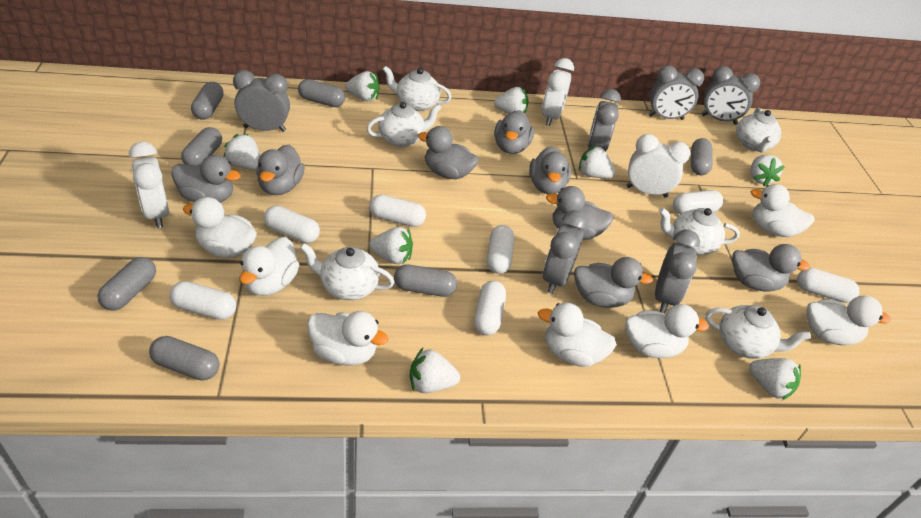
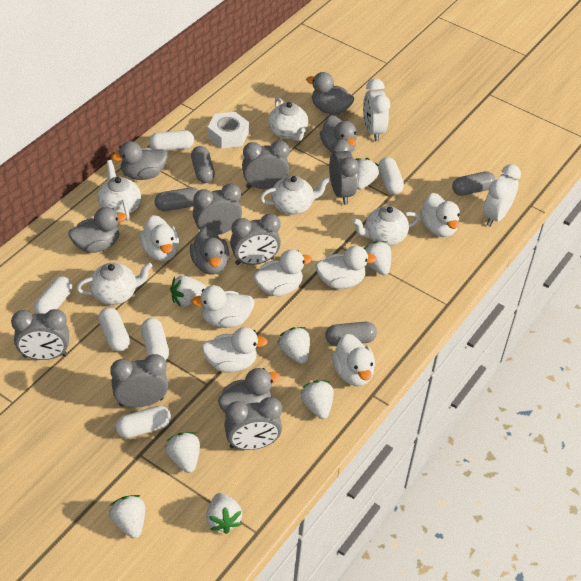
grey capsule: [97,257,156,311] [149,336,219,381] [181,127,222,166] [191,82,224,120] [298,79,345,107] [394,265,457,297] [691,138,713,175] = 7 -> [155,187,199,211] [191,146,215,183] [325,322,377,346] [452,171,496,196] = 4
grey clock: [233,70,290,132] [543,210,588,294] [588,89,621,152] [648,65,704,120] [655,229,700,313] [701,66,760,125] = 6 -> [11,309,69,360] [110,354,168,407] [193,183,242,235] [224,397,282,450] [230,214,281,265] [242,140,290,189] [329,139,359,205] = 7
grey duck: [171,155,241,202] [256,145,305,195] [418,126,479,179] [494,110,534,154] [529,146,571,194] [546,186,614,240] [574,257,653,308] [732,244,810,291] = 8 -> [68,207,127,253] [111,141,168,180] [190,227,229,274] [218,368,280,412] [306,72,354,115] [320,115,357,153] = 6
white capsule: [169,281,236,320] [264,206,320,243] [369,195,426,227] [474,281,506,335] [487,225,514,274] [673,190,723,214] [797,268,859,303] = 7 -> [34,276,72,314] [98,308,130,352] [116,406,171,438] [141,318,169,360] [149,130,194,151] [378,157,404,194] = 6
white clock: [129,142,169,228] [542,58,574,126] [627,134,690,198] = 3 -> [363,79,390,141] [483,164,521,227] = 2
white nut: none = 0 -> [208,112,249,149] = 1
white teapot: [300,243,394,300] [366,102,442,147] [383,66,452,111] [659,208,740,255] [705,305,811,359] [736,108,781,152] = 6 -> [76,263,153,305] [98,160,141,221] [260,176,330,215] [268,97,308,141] [352,206,419,245] = 5

